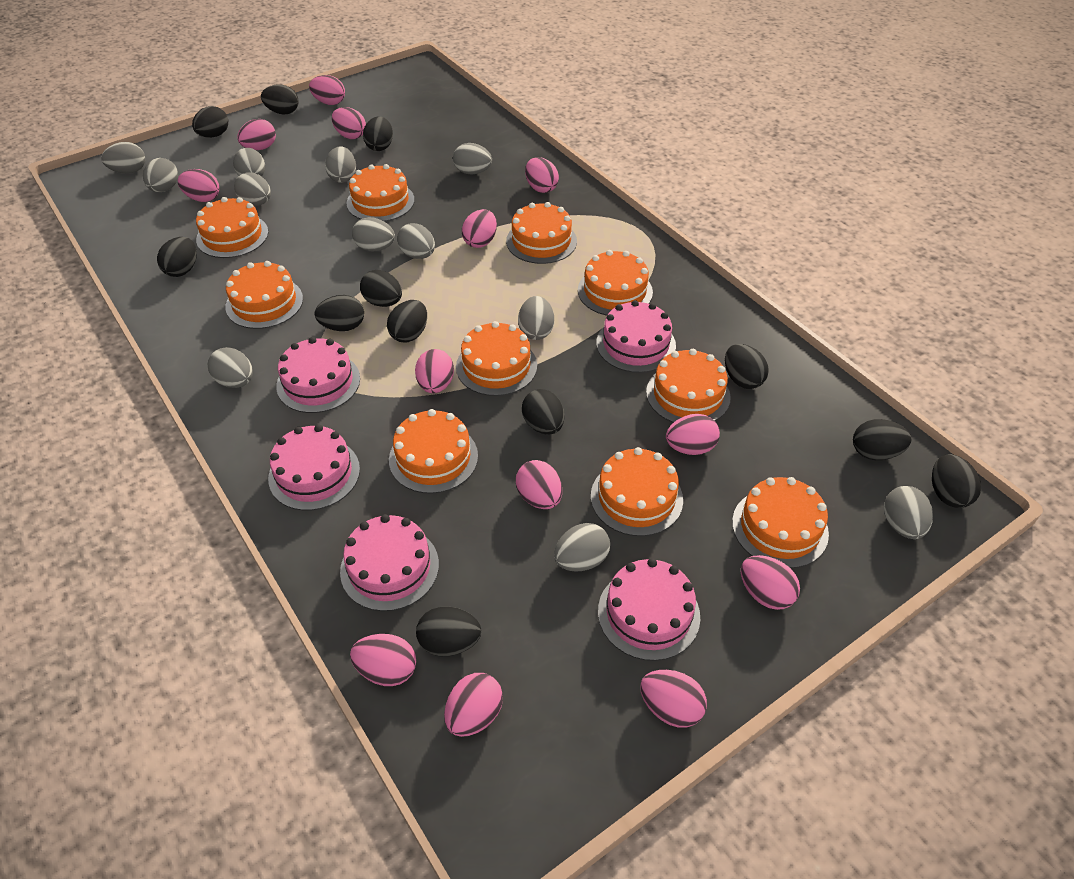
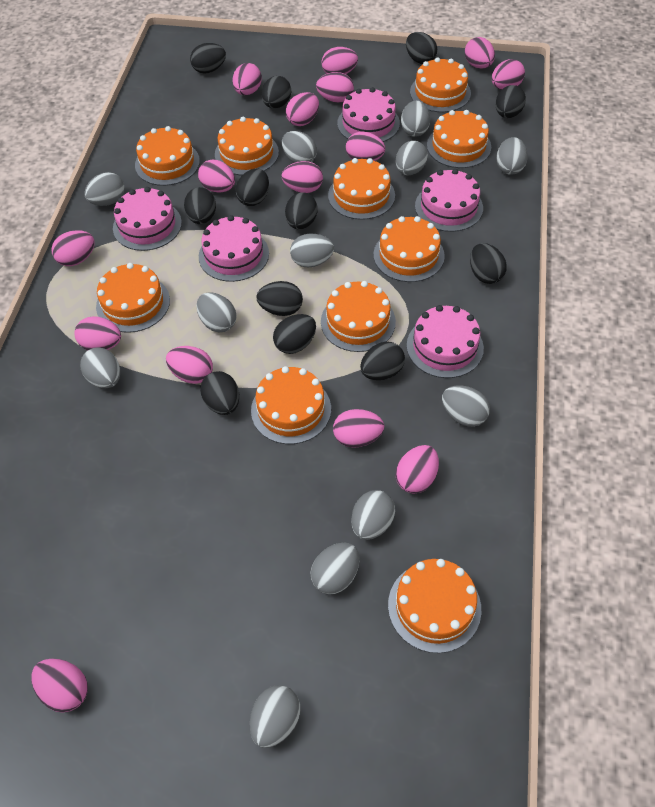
pink egg: [178,169,219,202] [238,119,276,150] [309,75,345,105] [332,107,366,139] [350,634,416,686] [415,349,454,393] [444,673,503,737] [462,209,497,248] [516,460,562,509] [525,157,559,193] [640,670,707,728] [666,414,720,455] [741,555,800,610] = 13 -> [31,659,88,712] [51,230,94,266] [75,316,121,350] [166,346,213,384] [198,159,235,193] [233,63,262,95] [281,161,323,193] [286,92,319,126] [316,72,354,103] [321,47,358,74] [333,409,384,448] [346,132,385,161] [396,445,439,494] [465,37,495,69] [492,59,525,90] = 15

